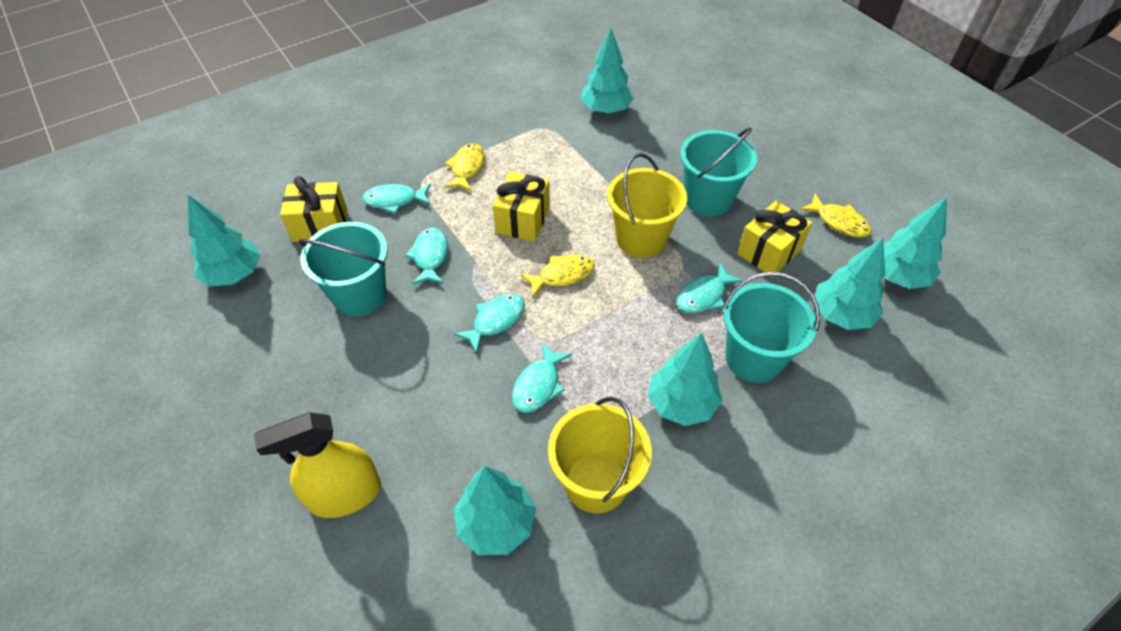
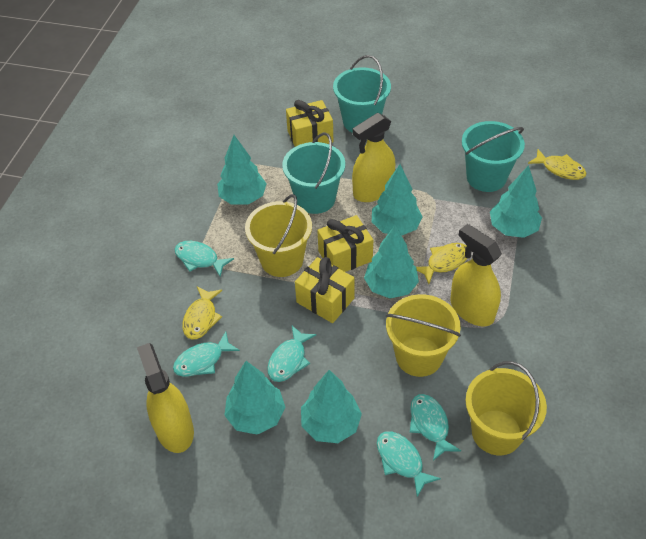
yellow bucket: [548,397,652,513] [607,153,687,258] = 2 -> [245,194,312,277] [386,294,461,377] [466,361,547,455] = 3
yellow spray bottle: [254,412,381,518] = 1 -> [137,343,194,453] [352,113,395,202] [451,224,502,326] = 3

